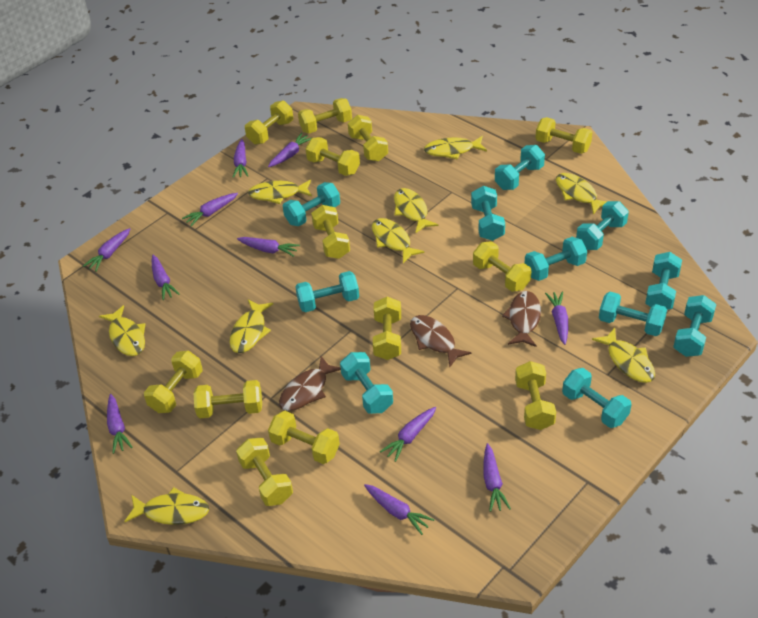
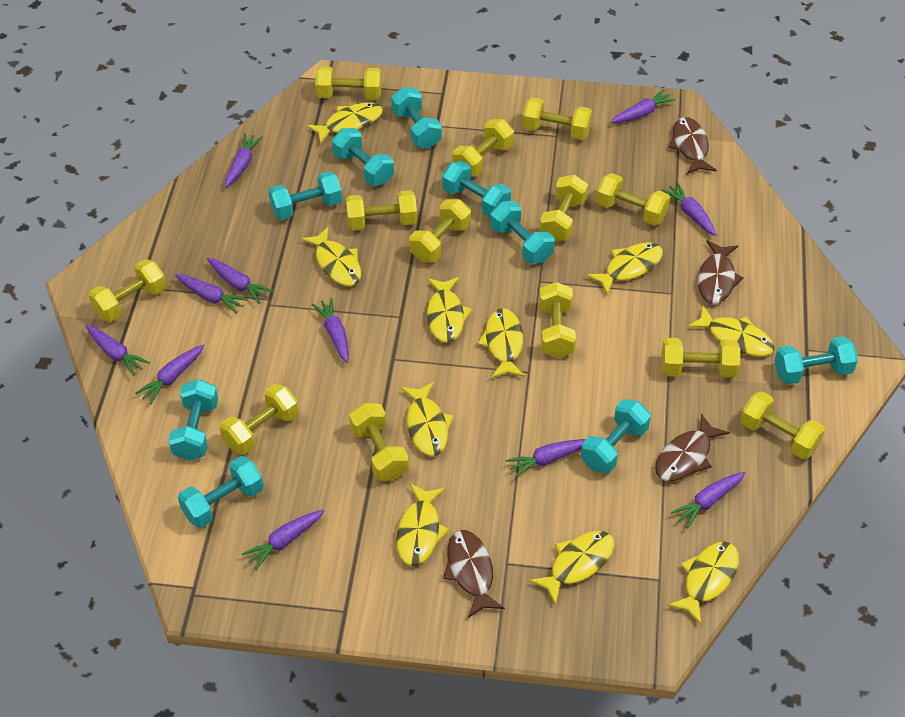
brown fish: [279,356,341,411] [410,315,472,367] [502,291,541,347] = 3 -> [443,530,505,618] [655,414,730,481] [668,117,717,174] [698,240,744,304] = 4
turquoise dumbbell: [283,182,340,226] [295,271,359,312] [340,352,393,414] [471,186,505,241] [495,145,545,190] [525,237,587,281] [562,368,632,428] [576,201,629,250] [599,292,667,336] [645,252,682,310] [673,295,716,357] = 11 -> [169,379,218,461] [178,456,263,528] [268,171,342,220] [332,128,394,186] [391,87,442,148] [442,161,511,217] [490,201,555,264] [581,399,651,473] [775,336,858,385] = 9
yellow fish: [99,305,145,356] [124,487,209,525] [230,299,273,353] [248,180,312,204] [372,218,424,263] [394,188,439,233] [424,136,487,160] [556,173,607,214] [592,328,655,383] = 9 -> [301,227,361,286] [307,102,383,144] [396,484,449,566] [401,382,454,456] [427,277,472,343] [478,308,525,378] [529,531,614,605] [586,242,663,295] [667,541,739,625] [687,306,775,357] = 10

